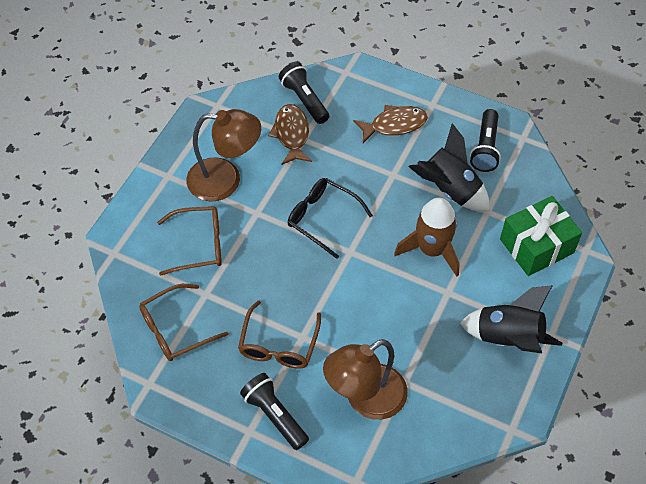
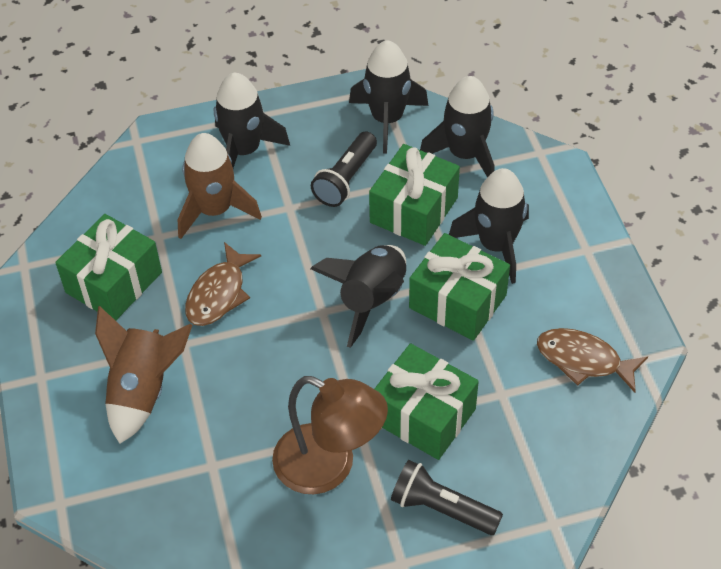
black flashlight: [240,373,309,450] [279,62,329,124] [470,109,501,172] = 3 -> [311,131,377,207] [391,460,503,535] = 2
black glasses: [288,178,373,259] = 1 -> none = 0
black rocket: [409,123,489,211] [460,285,562,353] = 2 -> [214,73,290,168] [310,245,406,348] [349,40,429,153] [420,76,495,177] [449,168,529,284] = 5
brown glasses: [139,284,228,361] [157,206,222,276] [238,300,321,369] = 3 -> none = 0
brown lamp: [186,109,261,201] [323,339,408,420] = 2 -> [272,376,388,494] = 1
brown rocket: [394,197,459,276] = 1 -> [95,306,192,444] [178,133,262,239] = 2
green gift: [500,196,582,276] = 1 -> [55,214,162,321] [369,144,460,246] [374,343,479,460] [409,233,510,341] = 4

